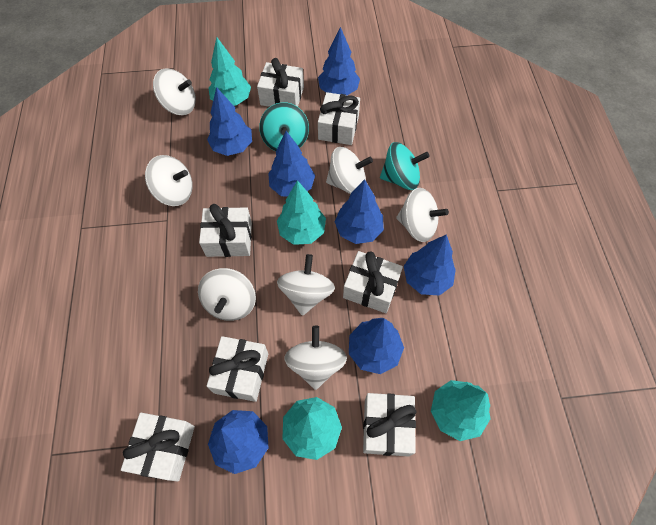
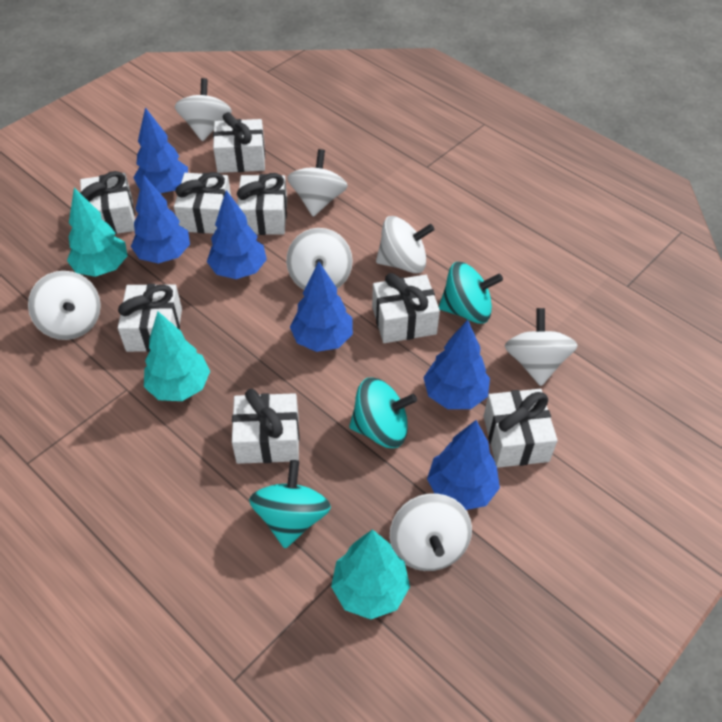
blue tree: [207,87,252,156] [208,410,269,474] [268,131,315,197] [318,27,360,95] [335,179,384,244] [349,318,404,374] [404,234,456,296] = 7 -> [131,174,190,263] [133,107,188,194] [207,190,267,279] [290,262,353,352] [423,320,490,409] [427,420,500,510] = 6
turquoise spinning top: [259,102,309,151] [380,142,430,190] = 2 -> [249,460,331,548] [349,377,417,448] [439,262,503,324] = 3
turquoise tree: [208,37,251,106] [277,180,326,245] [283,397,342,460] [431,380,490,441] = 4 -> [67,188,128,277] [144,311,210,401] [331,529,410,619] = 3
white gift: [121,413,195,482] [199,204,252,257] [207,336,268,402] [257,58,304,107] [318,92,360,145] [343,251,403,313] [363,393,416,457] = 7 -> [80,171,135,234] [118,284,182,352] [174,172,231,234] [213,112,265,173] [232,389,299,464] [237,173,287,235] [372,273,440,343] [483,389,558,468] = 8

